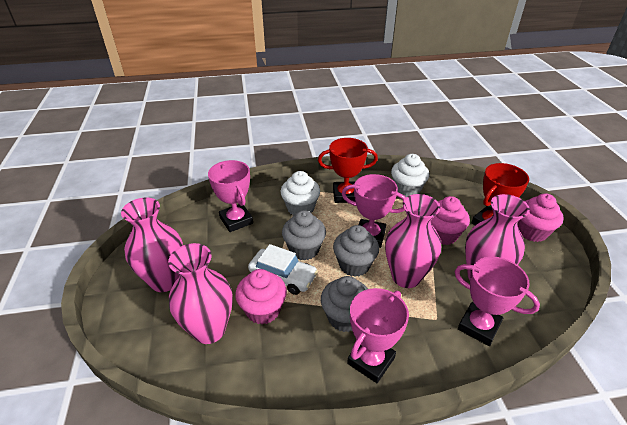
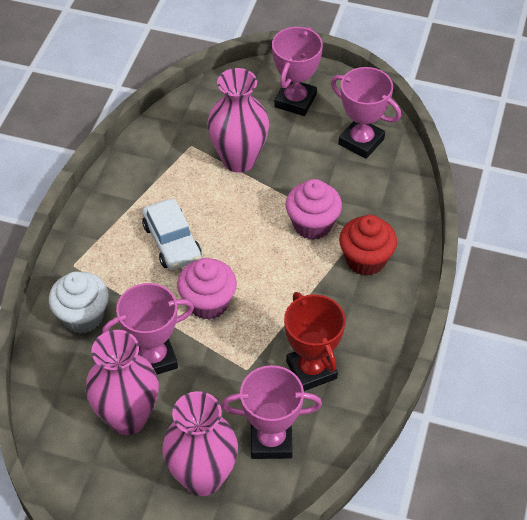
grey cupcake: [282,210,326,260] [321,276,368,332] [333,225,379,277] = 3 -> none = 0
pink cupcake: [235,269,287,324] [431,196,470,245] [518,193,564,242] = 3 -> [177,258,237,320] [286,179,342,240] = 2
pink vase: [121,198,183,292] [168,243,232,344] [385,194,441,288] [465,194,530,280] = 4 -> [86,330,159,435] [162,391,238,496] [207,68,269,173] = 3
red cupcake: none = 0 -> [339,215,397,276] = 1
red trophy: [318,138,378,203] [471,163,529,225] = 2 -> [284,292,346,391] = 1
white cupcake: [280,171,320,215] [391,154,429,197] = 2 -> [49,272,109,333] = 1

